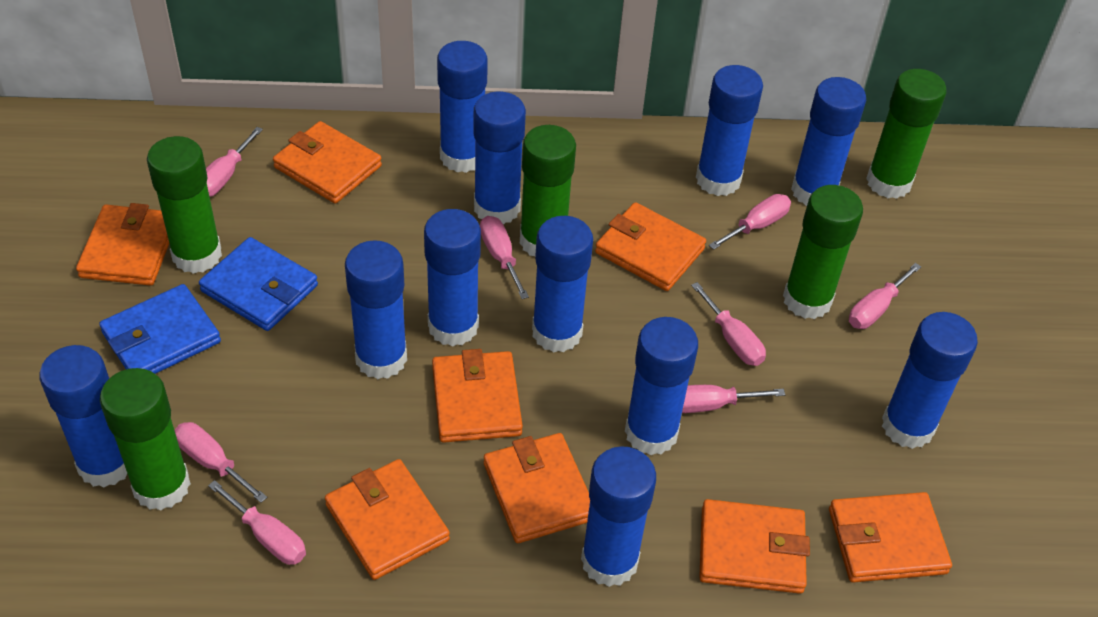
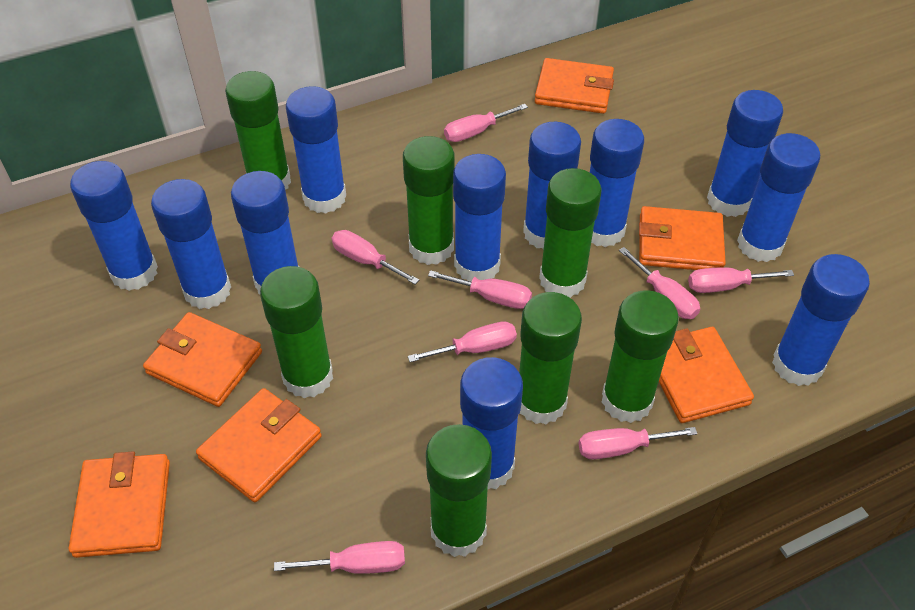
blue wallet: [99,284,221,374] [199,237,318,331] = 2 -> none = 0
green glue stick: [100,368,191,511] [147,136,222,274] [520,125,576,256] [783,185,863,319] [866,69,946,199] = 5 -> [225,71,291,190] [260,266,333,398] [403,136,455,265] [426,424,492,557] [519,292,582,424] [539,168,602,298] [602,290,679,423] = 7
orange wallet: [76,203,169,286] [273,121,382,204] [325,459,450,580] [432,349,523,443] [484,433,590,543] [595,202,706,291] [699,499,810,594] [829,492,952,583] = 8 -> [69,452,170,558] [143,312,262,407] [196,388,322,502] [535,58,614,114] [639,206,726,270] [659,327,754,423] = 6

